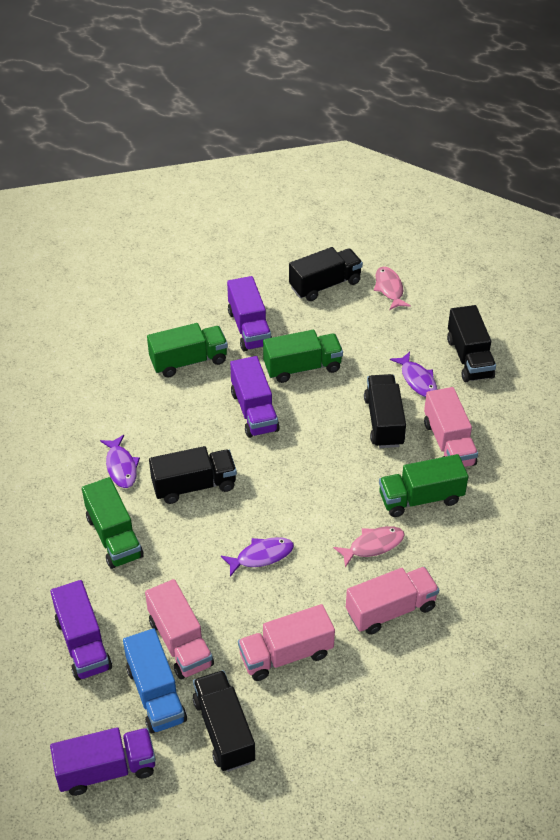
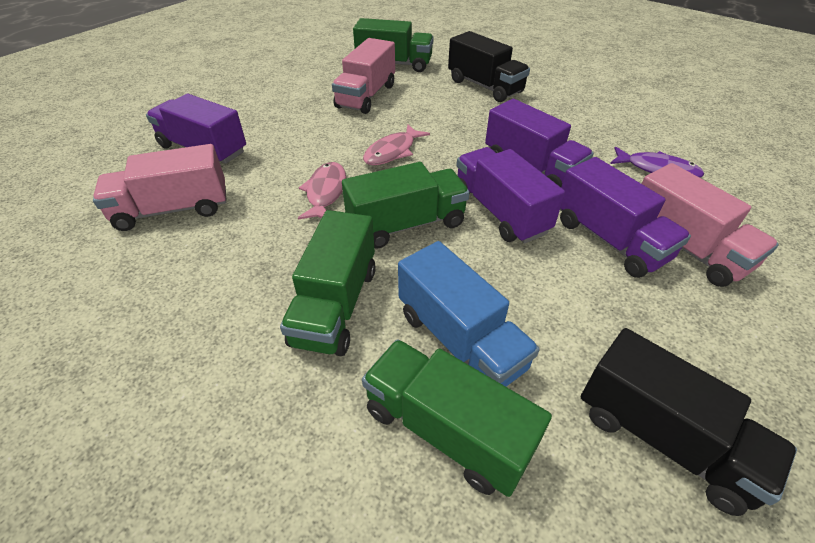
black truck: [149,446,237,504] [193,670,255,772] [289,247,363,301] [364,374,406,448] [447,305,496,382] = 5 -> [448,31,530,102] [581,328,797,516] = 2
pink truck: [145,579,214,679] [238,604,335,681] [346,567,439,635] [424,387,478,467] = 4 -> [93,144,226,231] [332,38,395,114] [642,163,779,287] = 3
purple fish: [100,435,140,488] [221,537,294,577] [390,352,437,397] = 3 -> [610,147,704,178] = 1

